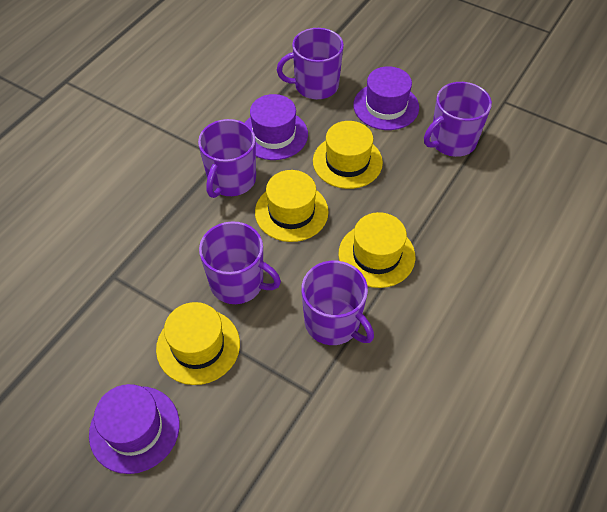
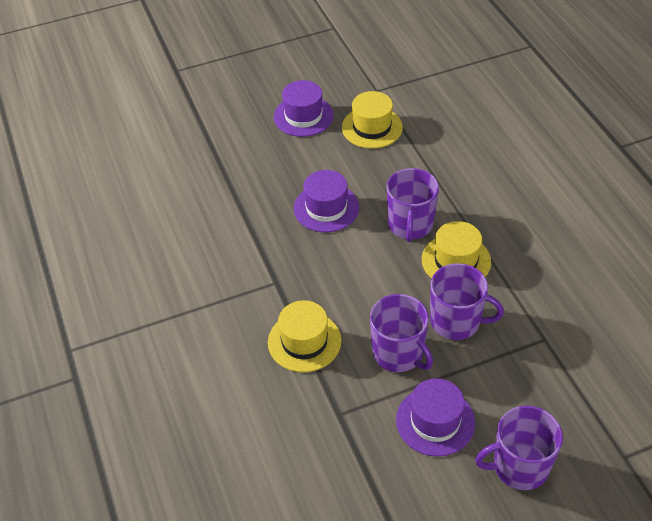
purple mug: [198,119,256,198] [199,221,281,304] [277,28,344,99] [302,261,374,345] [424,82,492,157] = 5 -> [370,294,433,372] [387,168,439,242] [430,263,504,340] [475,406,563,490] = 4
yellow hat: [156,302,240,385] [255,170,329,242] [313,121,383,189] [338,212,415,288] = 4 -> [268,300,341,372] [342,91,403,149] [422,221,491,278] = 3

